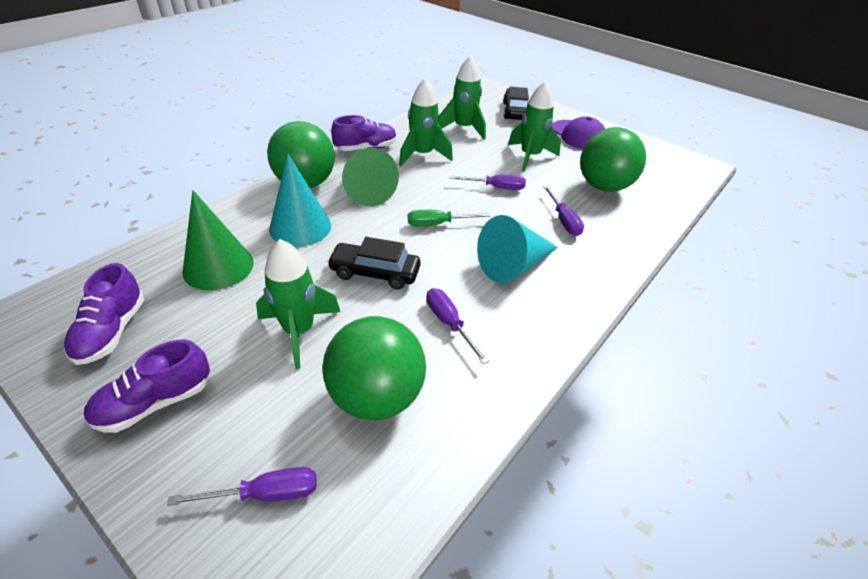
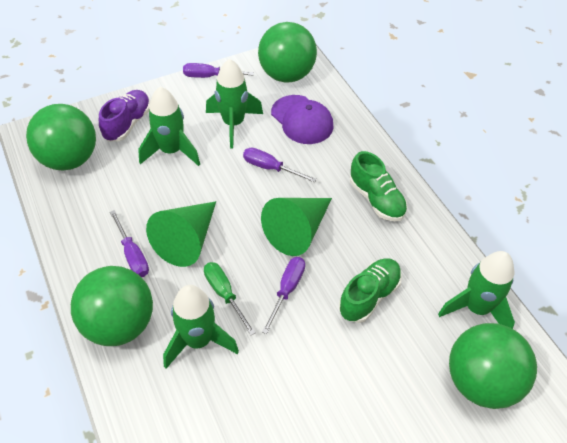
black car: [327,237,421,289] [503,87,529,120] = 2 -> none = 0
green ball: [267,121,335,188] [322,316,426,420] [580,127,646,192] = 3 -> [26,104,96,171] [71,266,153,346] [258,22,317,83] [449,323,537,409] = 4
green shoe: none = 0 -> [339,258,402,323] [350,151,407,221] = 2
purple shoe: [64,263,144,365] [84,340,210,433] [331,115,397,151] = 3 -> [99,90,150,141] = 1
turquoise cone: [269,154,331,247] [477,215,558,283] = 2 -> none = 0

